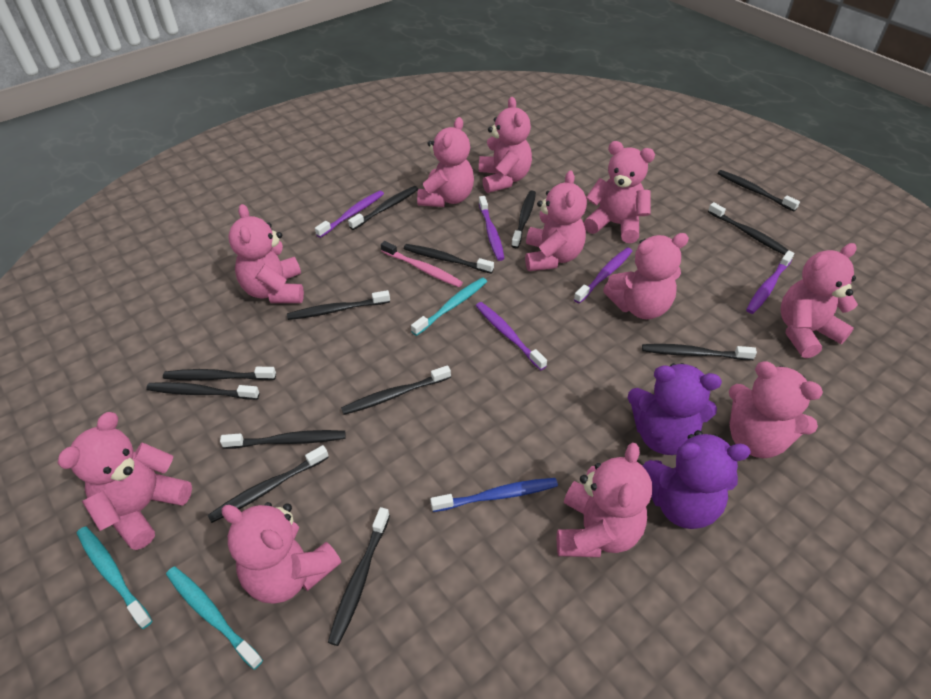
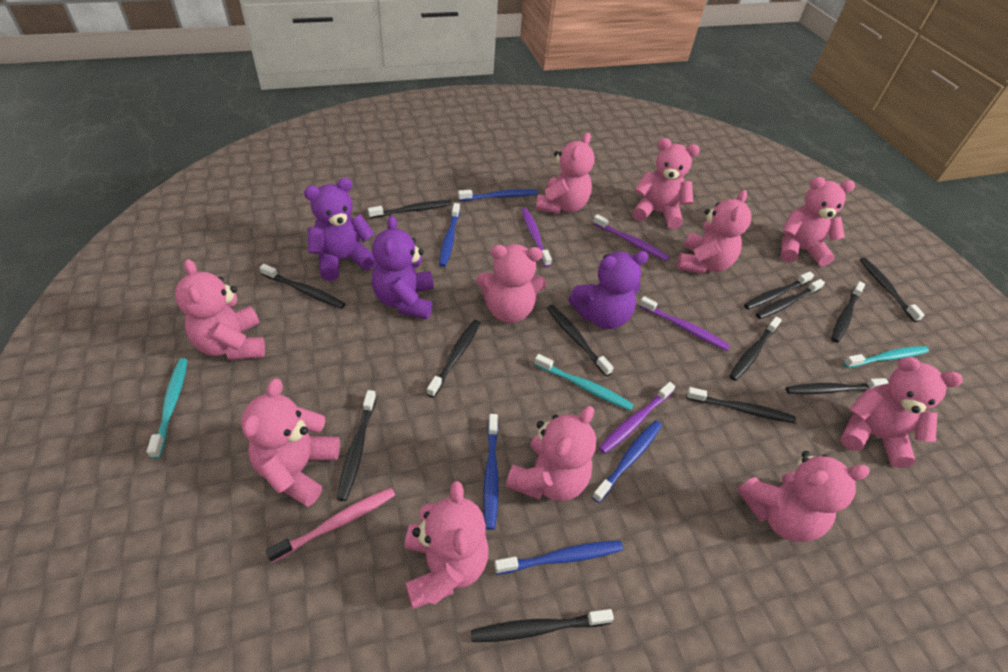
blue toothbrush: [430,478,558,512] = 1 -> [439,203,460,267] [458,189,538,201] [483,414,499,530] [494,540,623,574] [592,420,662,503] = 5
purple teddy bear: [628,363,722,455] [643,430,751,529] = 2 -> [304,178,376,281] [372,216,434,319] [568,251,649,329] = 3
purple toothbrush: [315,190,384,238] [476,302,547,370] [479,196,505,261] [574,248,633,304] [746,250,794,314] = 5 -> [521,208,552,267] [593,214,669,261] [599,382,675,454] [639,296,730,351] = 4

